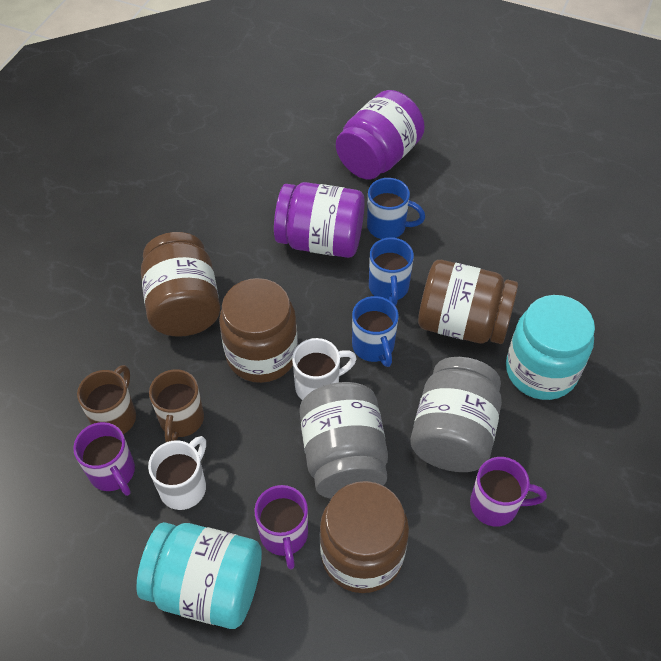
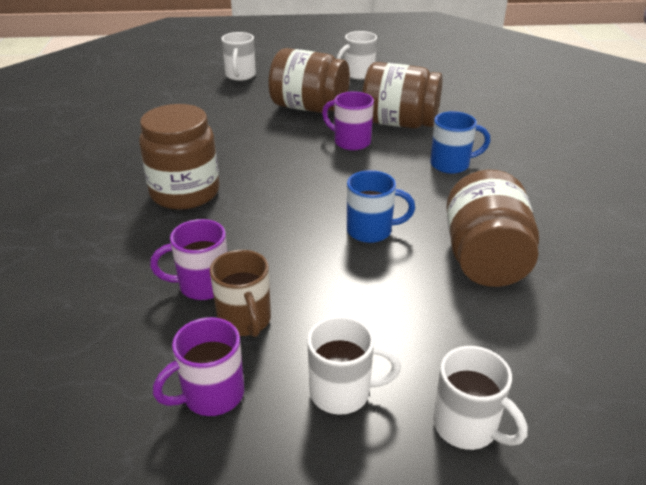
blue mug: [352,296,399,367] [367,178,425,239] [369,237,414,306] = 3 -> [347,170,415,243] [430,111,490,174] = 2
brown mug: [77,365,136,434] [149,369,204,442] = 2 -> [210,250,271,337] = 1
grey jar: [299,382,388,499] [410,357,502,472] = 2 -> none = 0
purple jar: [274,182,365,258] [336,90,425,180] = 2 -> none = 0
turquoise jar: [136,522,262,629] [506,295,595,400] = 2 -> none = 0
white mug: [148,436,206,510] [292,338,357,400] = 2 -> [221,32,256,81] [307,316,401,415] [337,31,377,80] [433,346,528,450] = 4

